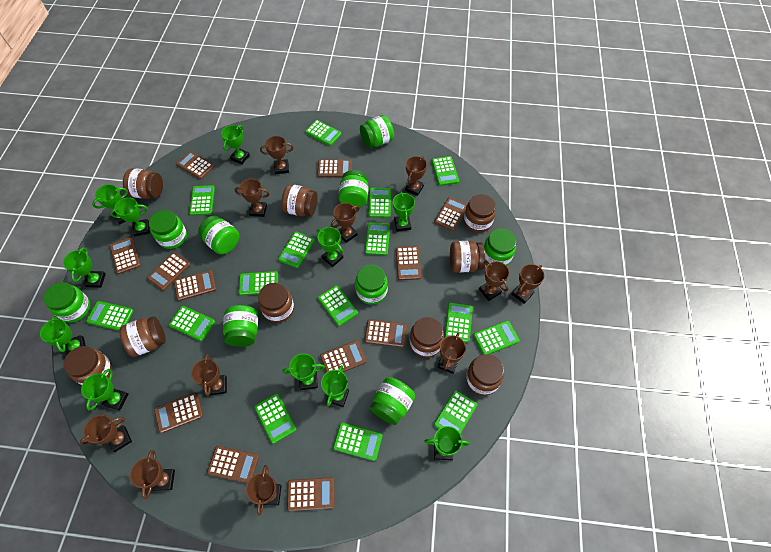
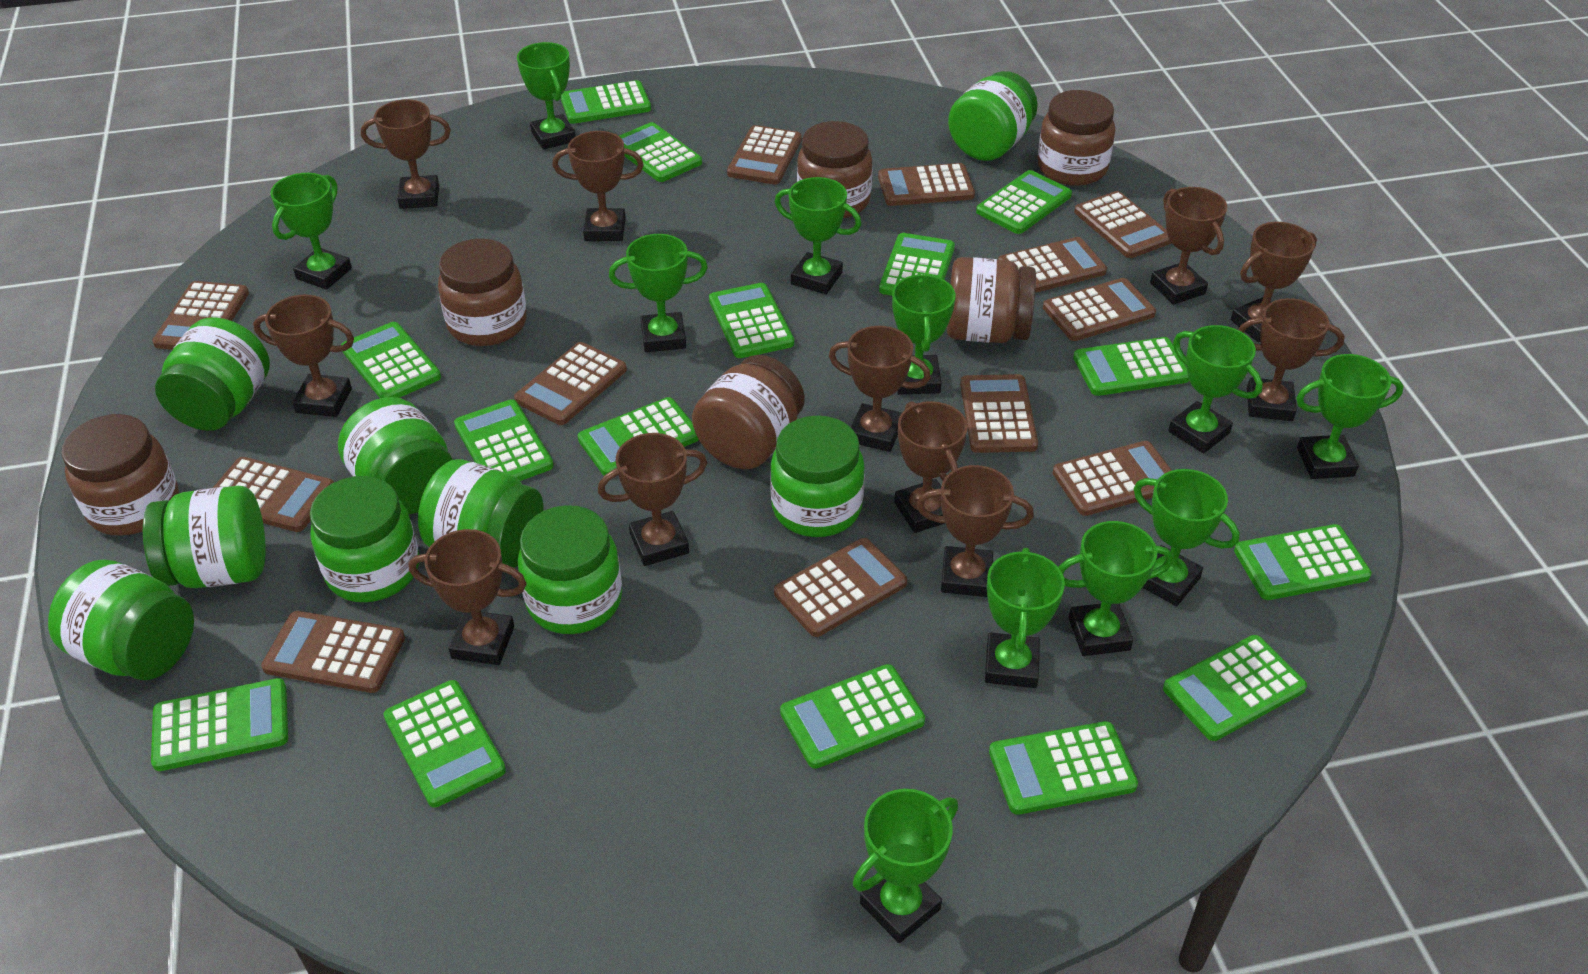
brown jar: [63,346,112,385] [119,316,166,357] [123,168,163,199] [258,283,294,323] [281,184,318,216] [410,317,444,358] [450,241,485,273] [464,194,496,233] [466,354,504,396] = 9 -> [62,414,179,536] [438,239,527,346] [692,355,804,469] [797,121,872,219] [947,257,1036,343] [1037,90,1115,186] = 6

